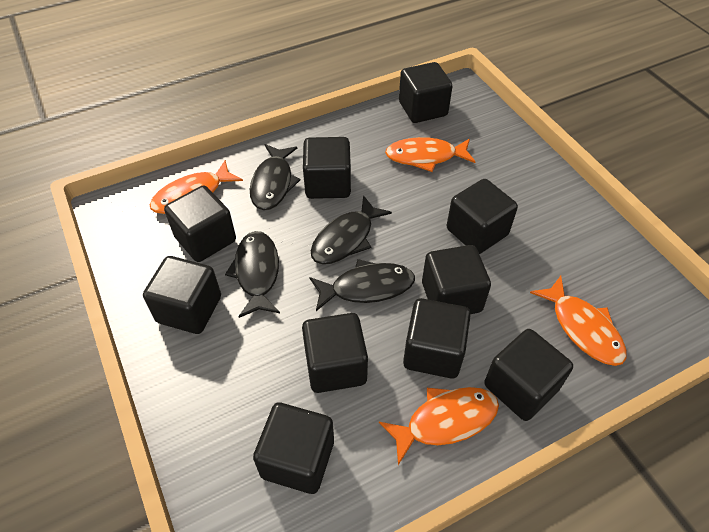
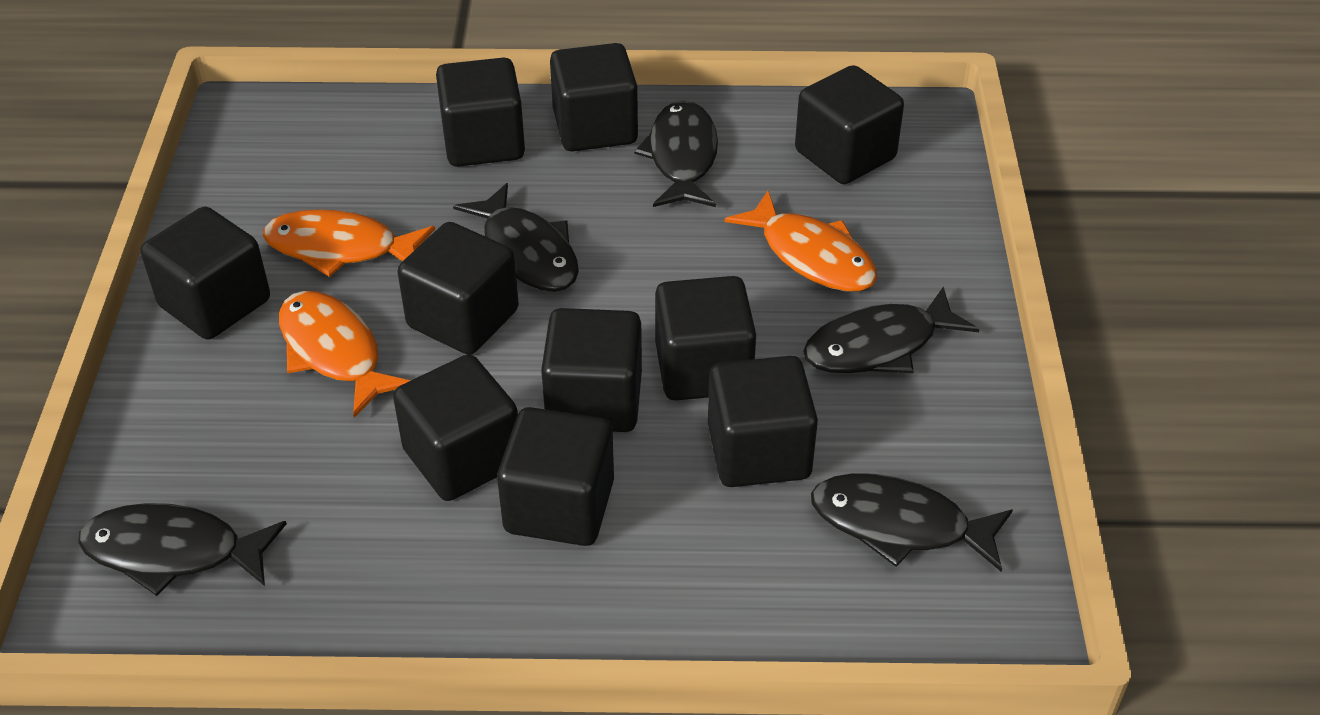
black fish: [225,231,280,318] [250,144,301,210] [309,259,415,311] [311,195,392,264] = 4 -> [78,503,287,596] [453,183,579,292] [634,100,718,207] [803,286,979,374] [811,473,1013,572] = 5
orange fish: [150,160,243,214] [379,387,499,465] [385,137,476,172] [530,276,627,366] = 4 -> [263,209,435,277] [279,291,411,417] [724,191,877,291] = 3

